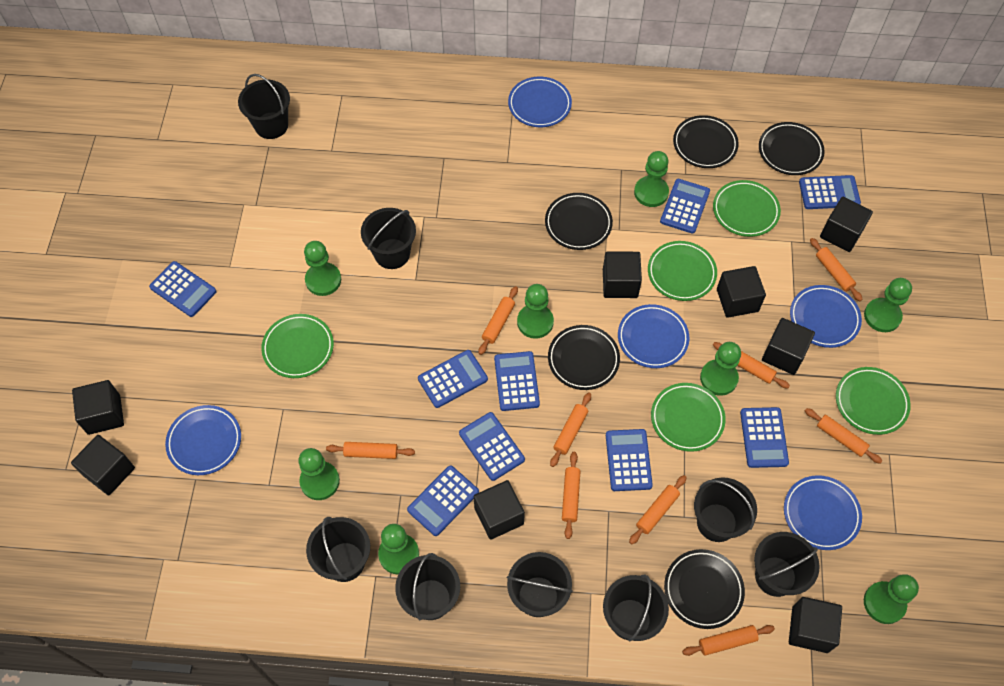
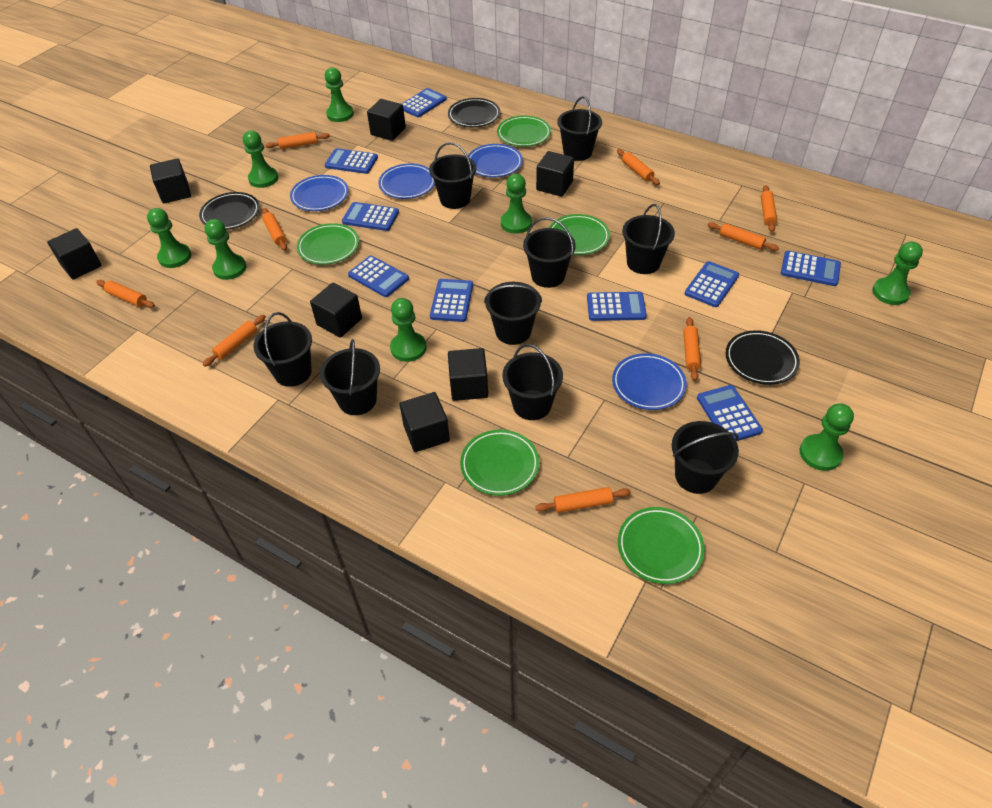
black bucket: [238,74,290,139] [306,517,370,582] [361,208,416,269] [395,553,460,621] [507,552,573,617] [603,574,669,641] [694,478,757,542] [754,532,820,597] = 8 -> [254,312,312,387] [320,339,380,415] [429,142,476,209] [484,282,542,345] [502,344,563,420] [523,217,576,288] [557,96,602,161] [622,204,675,274] [672,421,739,494] = 9
black cube: [71,435,135,495] [72,380,124,435] [474,480,525,540] [603,251,642,298] [717,266,766,318] [762,318,815,375] [789,597,842,653] [820,197,873,252] = 8 -> [47,228,102,280] [150,158,191,204] [310,283,362,338] [367,99,406,141] [400,392,450,452] [448,348,488,401] [536,151,574,197] = 7
black plate: [545,193,613,250] [548,325,620,390] [664,549,745,629] [673,115,739,168] [759,122,825,175] = 5 -> [199,192,260,230] [448,98,500,127] [725,330,800,385] = 3
blue plate: [165,405,241,475] [508,77,572,127] [618,304,690,368] [784,475,862,550] [790,285,862,348] = 5 -> [290,175,349,211] [378,164,435,199] [468,144,523,177] [612,353,687,410] = 4

